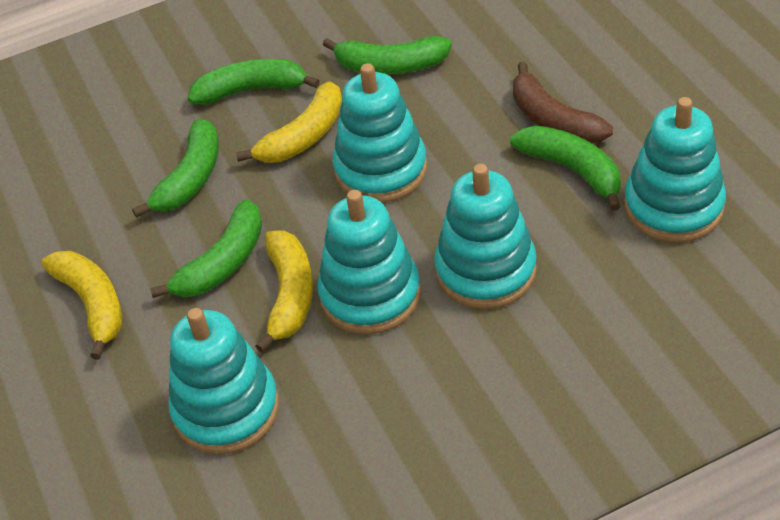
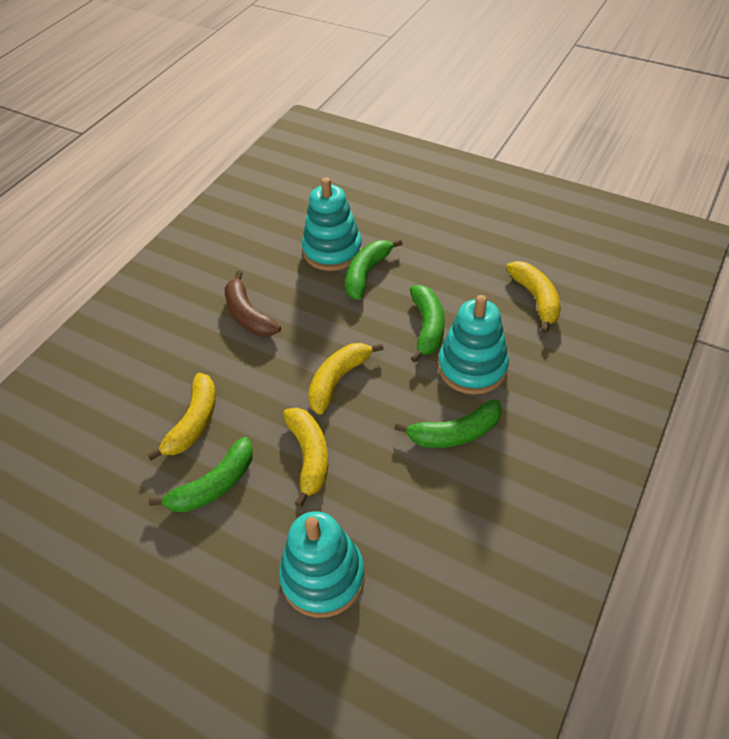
green banana: [132,119,219,218] [150,199,262,298] [188,59,320,105] [323,36,452,74] [510,125,621,211] = 5 -> [149,437,253,513] [345,239,403,300] [394,399,502,448] [410,285,445,363] = 4
turquoise stacking toy: [169,308,279,455] [317,190,421,334] [333,63,427,203] [434,164,537,309] [624,97,726,243] = 5 -> [279,511,365,618] [302,177,362,271] [438,295,509,395] = 3
yellow banana: [42,251,122,360] [236,81,342,163] [255,231,313,353] = 3 -> [147,373,216,461] [283,408,328,508] [308,343,384,415] [506,261,561,334] = 4

